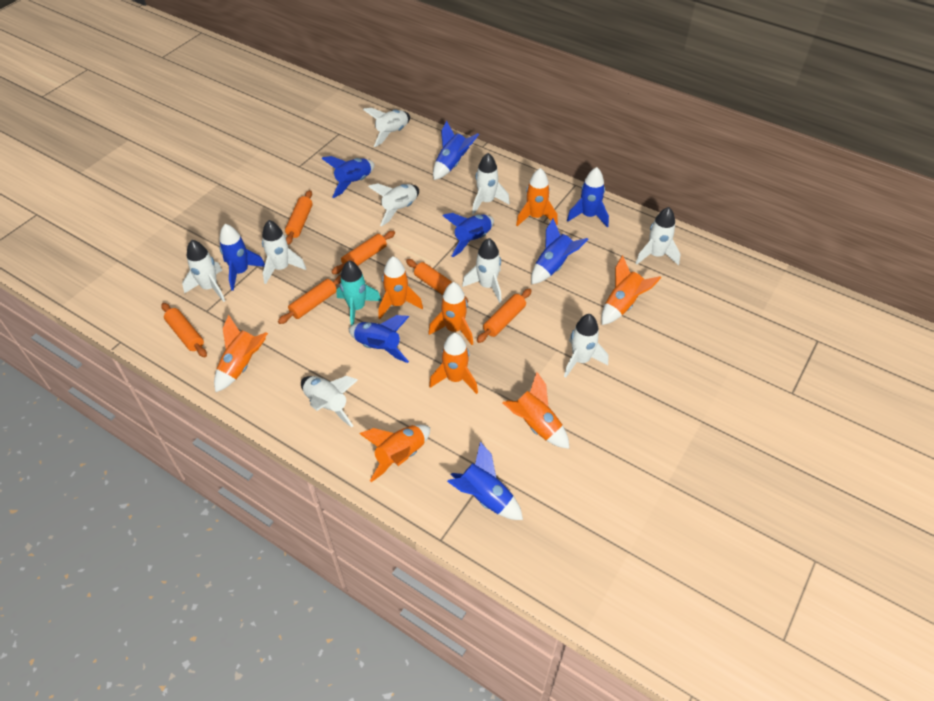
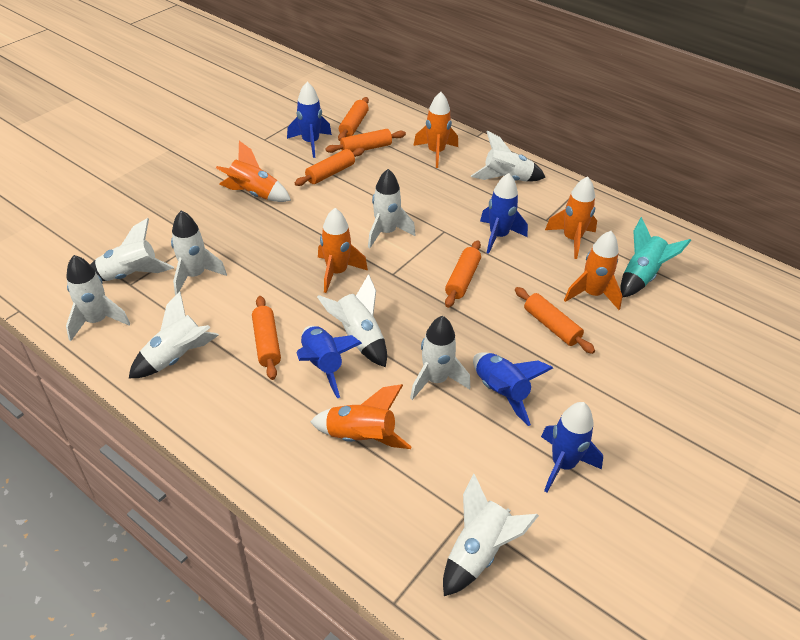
blue rocket: [219,224,265,291] [321,156,375,198] [349,315,409,363] [433,120,479,180] [443,213,494,257] [447,442,523,520] [531,218,588,284] [567,167,609,227] = 8 -> [287,82,332,158] [297,326,362,398] [473,352,553,426] [480,173,528,254] [541,402,603,492] = 5
orange rocket: [214,315,268,392] [359,425,430,482] [379,256,423,319] [428,282,473,345] [429,333,478,394] [503,372,569,449] [516,168,558,226] [601,255,662,325] = 8 -> [216,141,291,202] [310,384,412,449] [318,208,368,293] [413,92,458,168] [545,176,597,259] [564,231,622,310] = 6

